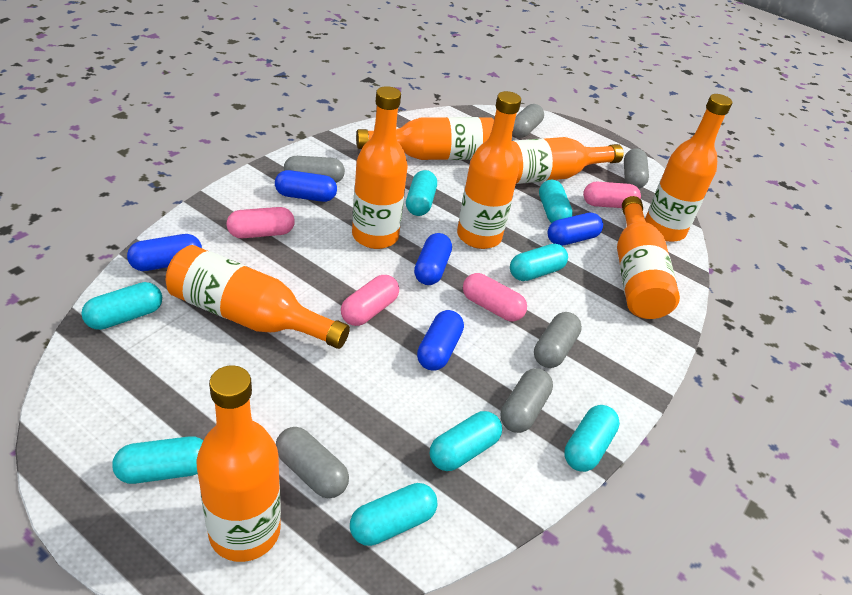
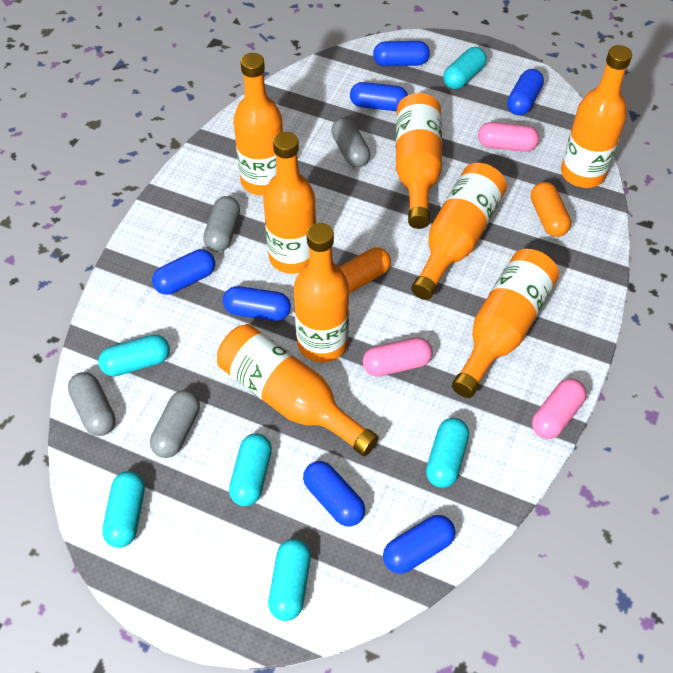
blue capsule: [127,234,202,271] [275,170,337,202] [414,233,452,285] [417,310,464,371] [548,213,603,246] = 5 -> [152,249,215,295] [223,286,291,321] [303,461,365,526] [350,82,408,111] [373,41,430,66] [383,515,455,574] [507,69,544,115] = 7
grey capsule: [276,427,349,498] [284,156,345,183] [501,368,553,433] [512,104,544,138] [534,312,582,368] [624,148,649,189] = 6 -> [68,372,116,436] [150,390,200,458] [203,196,240,252] [332,117,370,167] = 4
orange capsule: none = 0 -> [339,248,391,293] [531,182,571,237] = 2
pink capsule: [227,207,295,238] [341,275,399,326] [463,273,527,321] [583,182,641,208] = 4 -> [363,337,433,377] [478,122,539,152] [532,378,586,439] = 3
turquoise capsule: [81,282,162,330] [112,436,203,484] [350,483,438,546] [406,170,437,216] [430,411,502,471] [510,244,568,281] [539,180,573,223] [564,405,620,472] = 8 -> [98,334,170,377] [102,471,145,548] [229,433,272,506] [268,539,311,621] [426,418,469,488] [443,47,487,89] = 6

